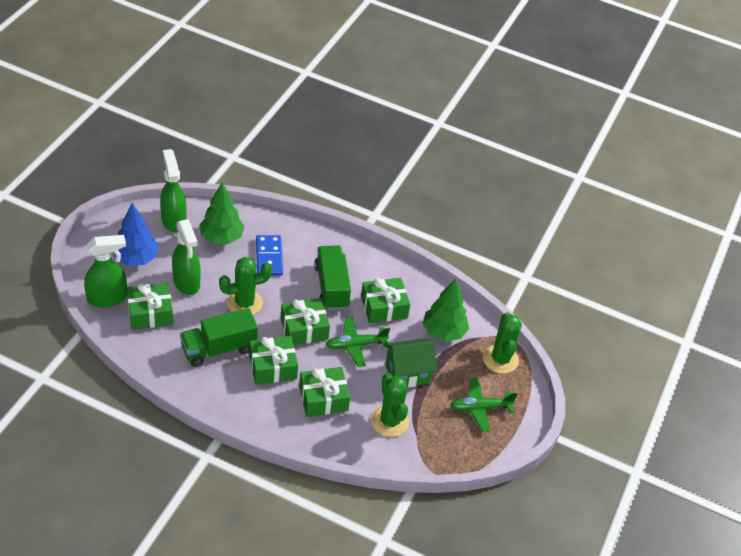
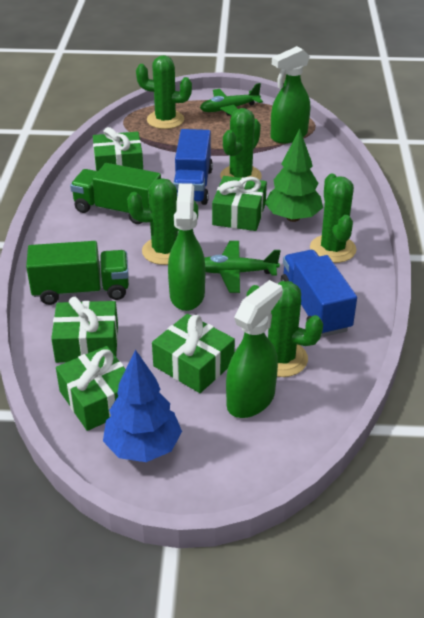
blue domino: [256,235,283,276] = 1 -> none = 0
blue truck: none = 0 -> [173,129,213,205] [281,250,357,337] = 2
green cactus: [219,257,272,315] [371,373,409,437] [483,312,522,374] = 3 -> [127,178,198,265] [136,55,192,129] [220,108,262,180] [247,281,323,377] [310,174,356,263] = 5
green house: [384,338,437,388] = 1 -> none = 0
green tree: [200,182,245,244] [422,279,469,342] = 2 -> [265,129,323,222] = 1

